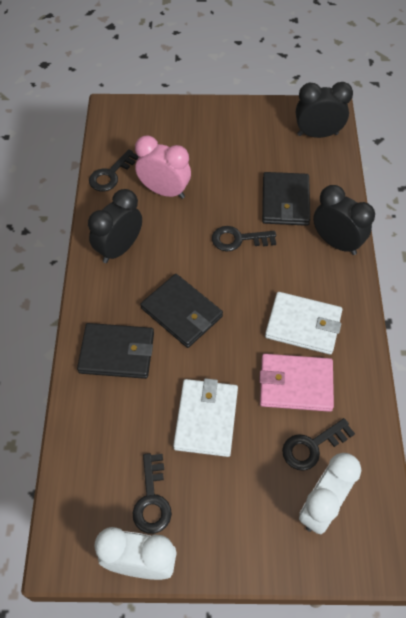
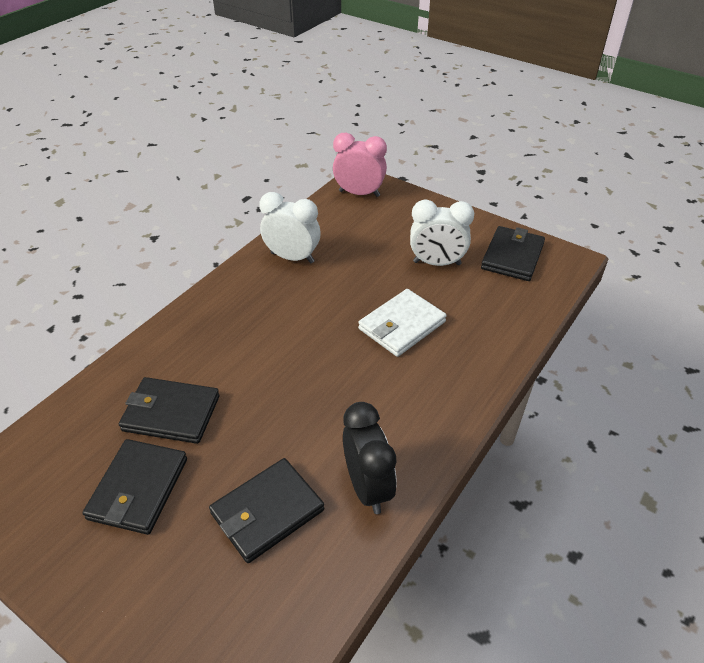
black clock: [88,189,142,263] [296,82,353,138] [313,185,375,255] = 3 -> [343,402,397,514] = 1
black key: [89,149,139,192] [133,453,172,534] [212,226,276,252] [282,418,355,471] = 4 -> none = 0
black wallet: [77,323,154,379] [141,274,223,348] [262,172,310,226] = 3 -> [82,439,187,535] [119,377,220,444] [209,458,324,563] [481,226,545,281] = 4
pink wallet: [259,354,334,412] = 1 -> none = 0
white wallet: [173,378,238,457] [265,292,343,355] = 2 -> [358,289,447,357] = 1

